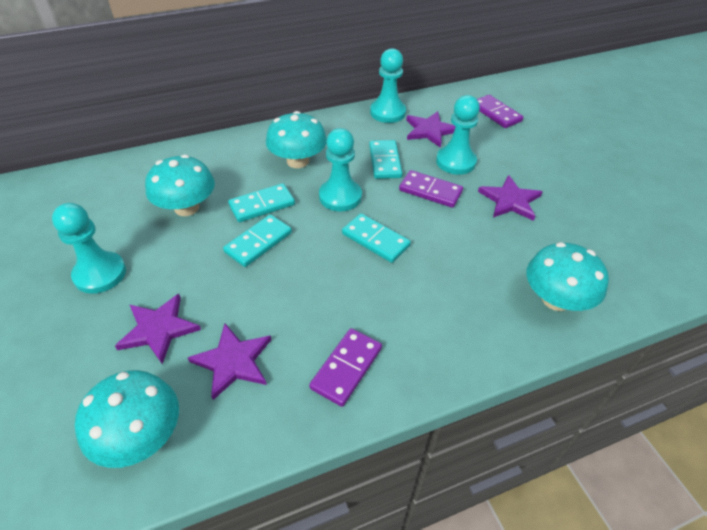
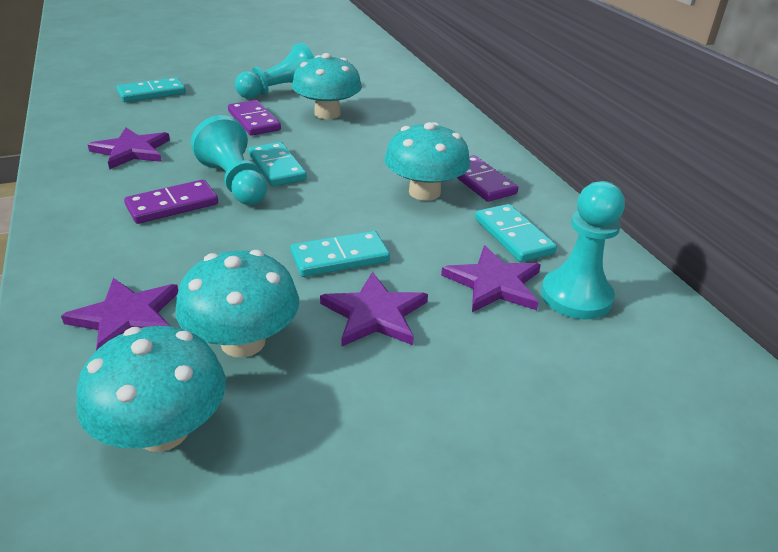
turquoise pawn: [52,203,126,294] [319,128,362,211] [370,48,406,123] [436,95,480,175] = 4 -> [191,115,267,205] [235,43,314,99] [541,181,625,319] = 3

